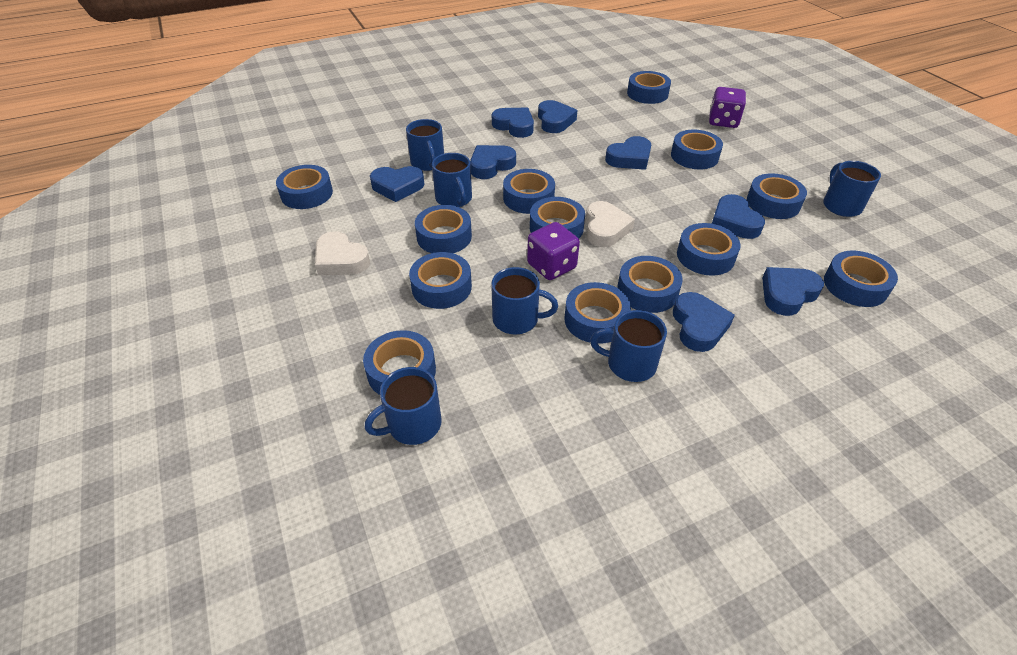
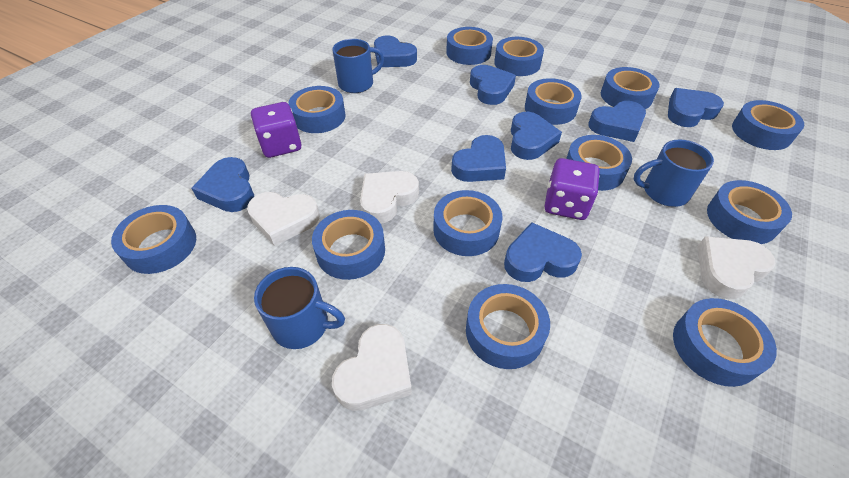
blue mug: [365,367,442,445] [406,119,444,171] [432,153,472,207] [491,267,558,335] [590,310,667,382] [823,161,881,217] = 6 -> [254,267,345,349] [332,39,384,93] [634,139,714,207] = 3
white heart: [315,231,370,275] [585,201,635,247] = 2 -> [247,192,320,246] [332,324,412,411] [360,171,419,224] [697,236,776,299] = 4

